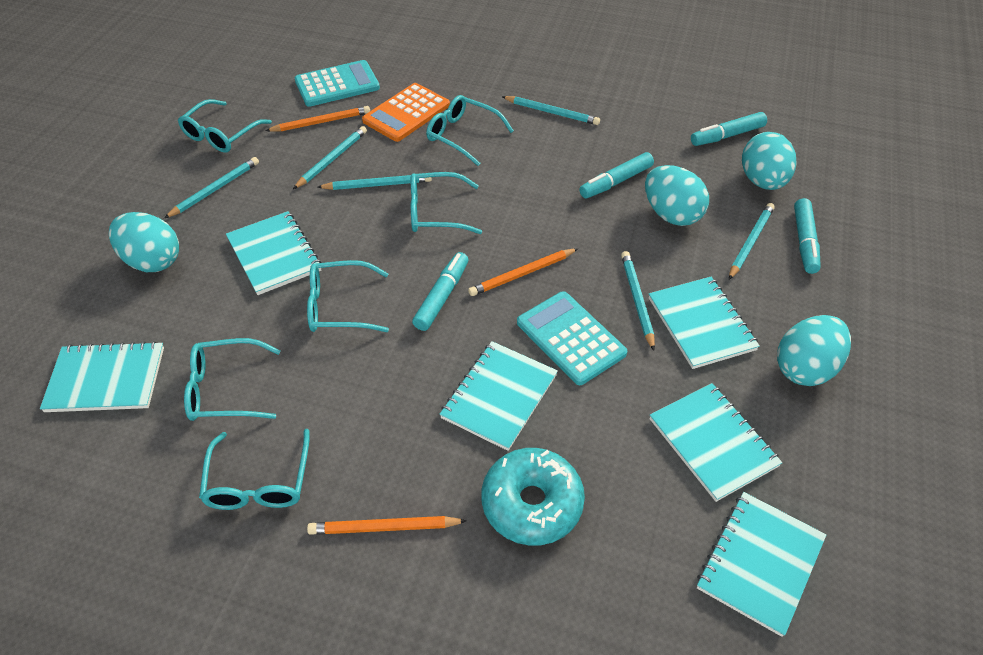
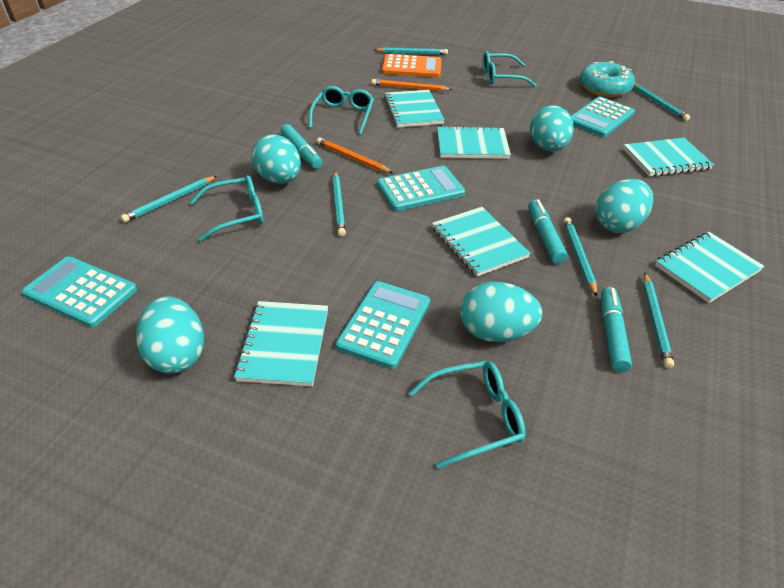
orange pencil: [265,106,370,132] [307,516,466,535] [468,248,578,296] = 3 -> [317,137,393,173] [371,79,453,91] = 2
turquoise calculator: [295,60,380,107] [517,291,627,385] = 2 -> [22,256,137,327] [336,281,430,369] [377,166,465,211] [571,97,635,137] = 4
turquoise egg: [109,212,179,272] [645,165,709,226] [742,132,797,190] [777,315,851,386] = 4 -> [136,296,204,374] [251,134,301,184] [460,282,543,342] [530,105,574,152] [595,179,653,233] = 5
turquoise glasses: [178,99,272,153] [184,338,281,421] [199,429,310,510] [307,260,389,332] [411,172,482,234] [426,95,514,166] = 6 -> [190,175,264,242] [309,86,374,135] [409,361,525,469] [482,51,536,87] = 4
turquoise marker: [412,252,468,331] [579,152,654,198] [691,112,767,146] [794,198,821,274] = 4 -> [281,124,322,169] [528,199,568,264] [601,287,632,372] = 3

